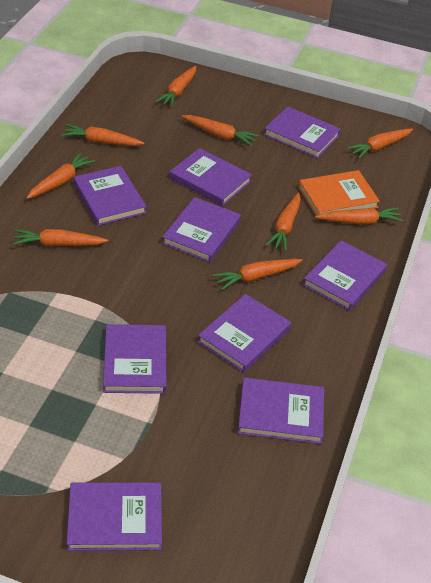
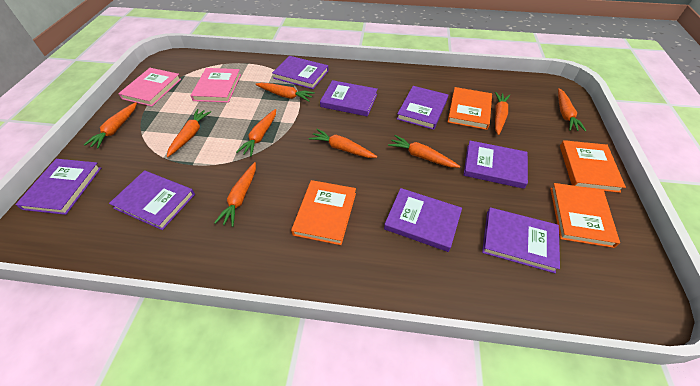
orange book: [298,170,380,219] = 1 -> [291,180,356,245] [448,87,492,130] [550,183,620,248] [560,140,626,193] = 4
pink book: none = 0 -> [118,68,181,106] [190,68,241,103] = 2
purple book: [66,482,162,551] [73,166,147,226] [103,324,167,394] [162,197,241,263] [169,148,252,206] [198,294,291,373] [238,377,324,444] [264,106,341,158] [303,240,387,311] = 9 -> [15,159,101,215] [109,170,195,230] [272,56,329,89] [320,80,378,116] [384,188,462,252] [397,86,448,130] [464,141,528,189] [482,207,560,273] = 8

